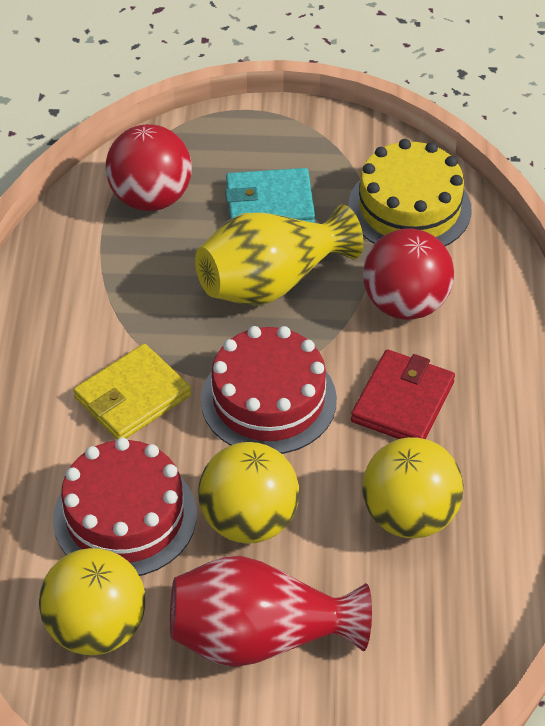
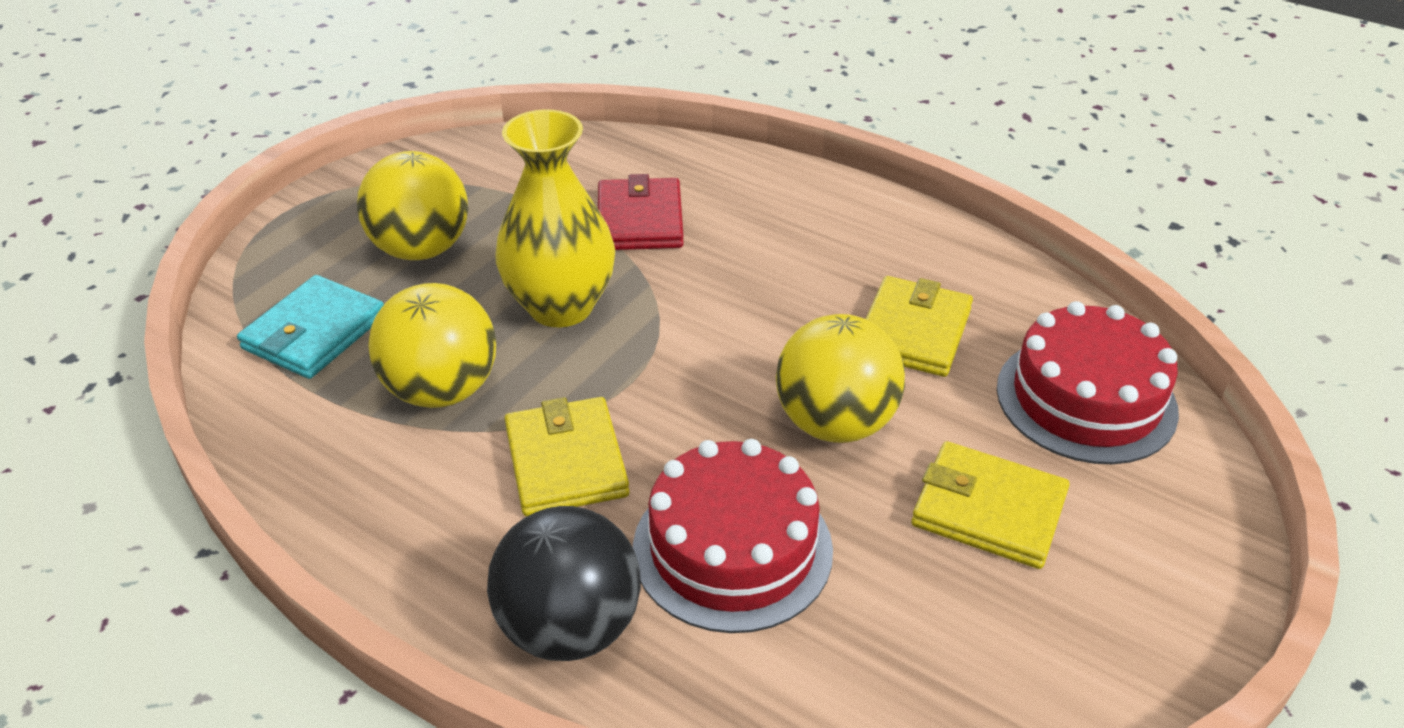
black ball: none = 0 -> [487,506,641,661] = 1
red ball: [106,124,192,211] [363,228,454,320] = 2 -> none = 0
red vase: [170,556,372,667] = 1 -> none = 0
yellow cake: [348,139,471,246] = 1 -> none = 0
yellow wallet: [73,344,191,439] = 1 -> [504,397,630,516] [866,276,973,377] [911,441,1070,569] = 3

